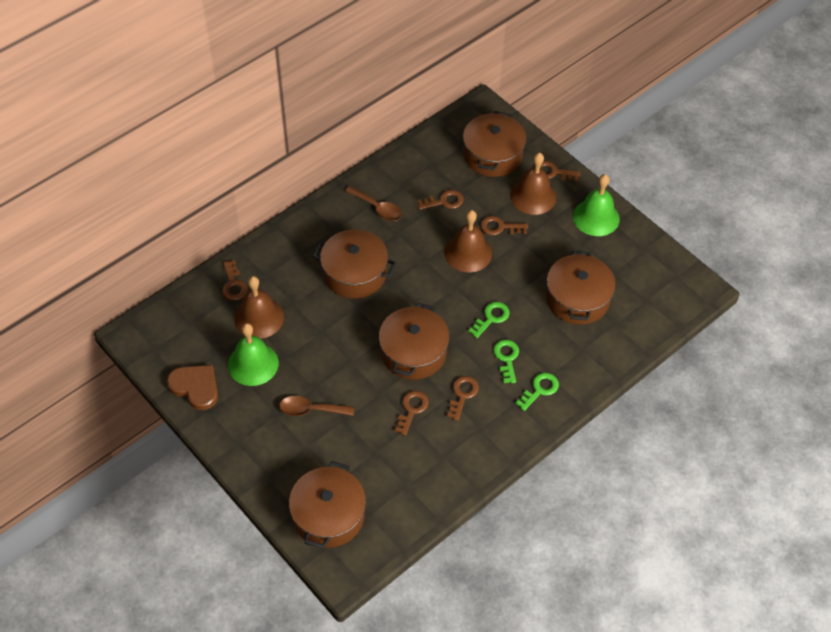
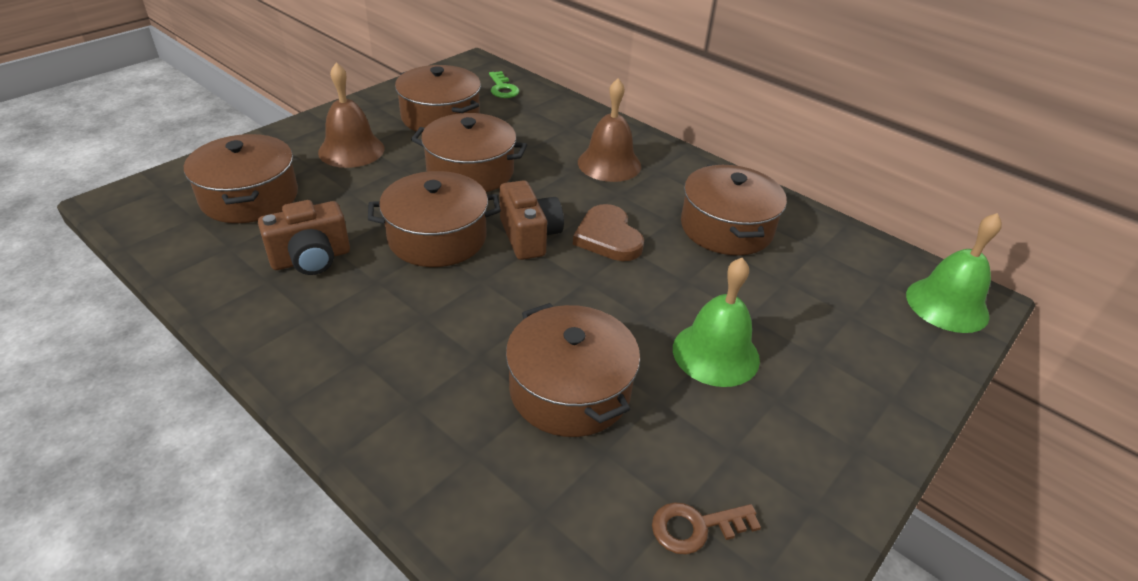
brown bell: [234,276,284,339] [444,210,492,272] [510,153,556,215] = 3 -> [318,63,384,168] [578,78,641,182] = 2
brown camera: none = 0 -> [258,200,350,275] [499,180,564,260] = 2
brown key: [222,260,248,301] [394,391,429,436] [417,190,464,210] [447,376,479,421] [480,216,528,235] [540,161,580,181] = 6 -> [652,502,761,555] = 1
brown pot: [289,461,366,548] [313,230,396,299] [379,303,450,380] [463,111,526,177] [546,251,616,324] = 5 -> [184,134,298,223] [368,171,501,267] [395,65,481,132] [411,113,527,192] [506,303,640,437] [681,165,787,256] = 6
brown spoon: [279,396,354,416] [345,186,402,221] = 2 -> none = 0
green key: [468,302,510,338] [493,340,519,383] [515,373,559,411] = 3 -> [489,71,519,98] = 1

